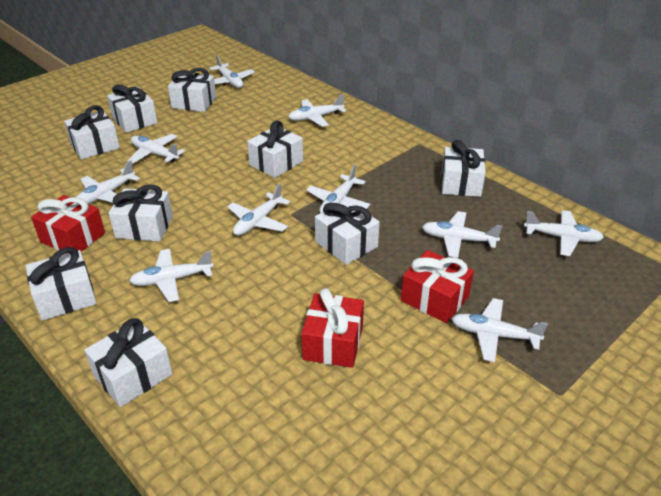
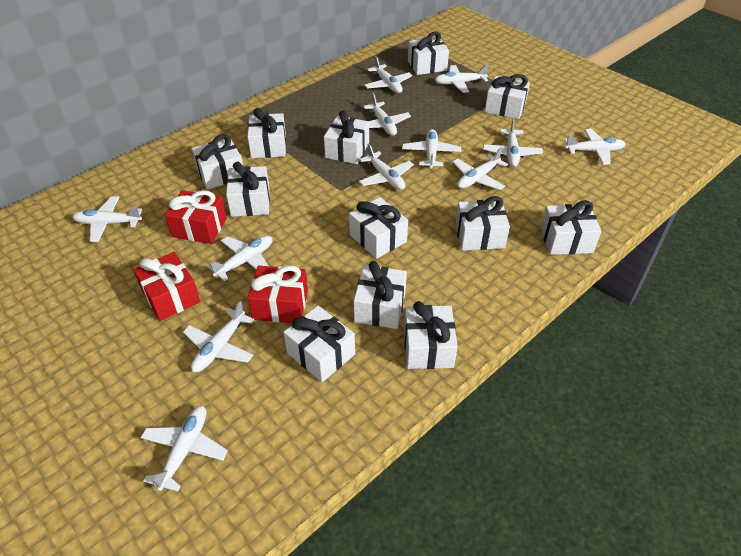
white gift: [26,247,97,321] [64,105,120,159] [84,318,173,407] [107,84,157,133] [109,185,173,242] [168,68,216,112] [247,120,303,178] [315,200,380,265] [441,140,486,197] = 9 -> [192,134,243,189] [226,162,270,217] [247,108,286,158] [283,306,355,382] [324,111,369,164] [349,197,408,259] [353,261,407,329] [404,301,458,369] [408,32,449,75] [455,196,510,251] [485,74,530,119] [540,200,602,255] = 12
white plane: [76,160,140,204] [127,134,185,164] [129,249,213,302] [209,55,255,88] [227,183,290,236] [288,94,346,127] [306,165,370,213] [422,211,502,258] [452,298,548,362] [524,210,604,256] = 10 -> [72,196,142,242] [140,406,228,492] [183,301,254,372] [207,236,272,281] [359,143,414,190] [363,93,411,136] [364,56,412,93] [402,129,461,169] [435,65,489,93] [452,147,508,190] [483,118,543,167] [564,129,626,165] = 12

